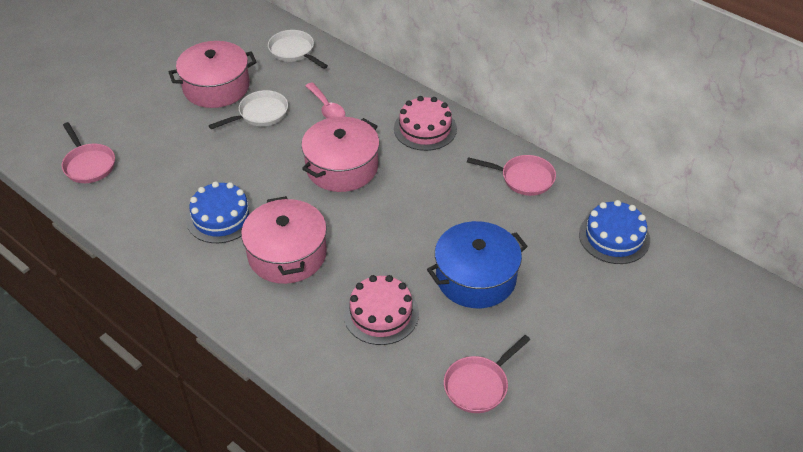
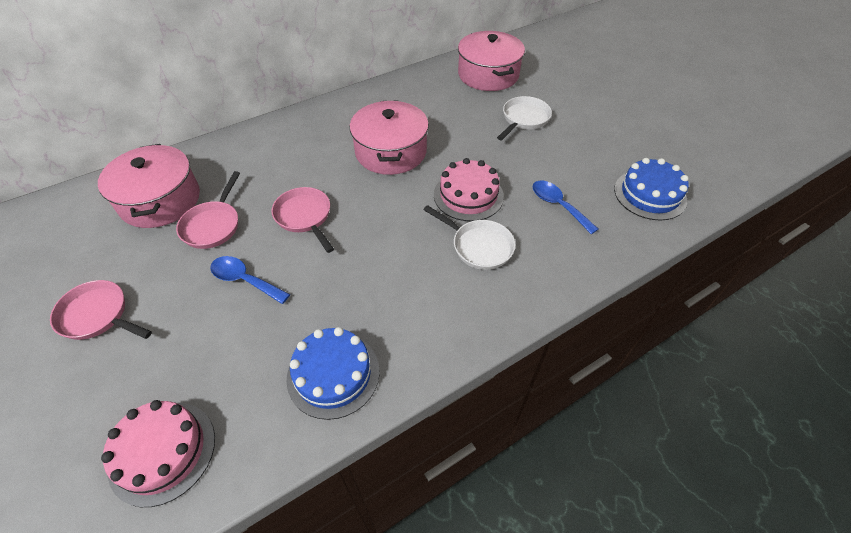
blue pot: [427,221,528,308] = 1 -> none = 0
blue spoon: none = 0 -> [210,256,290,304] [532,181,598,234] = 2
pink spoon: [305,82,345,119] = 1 -> none = 0

